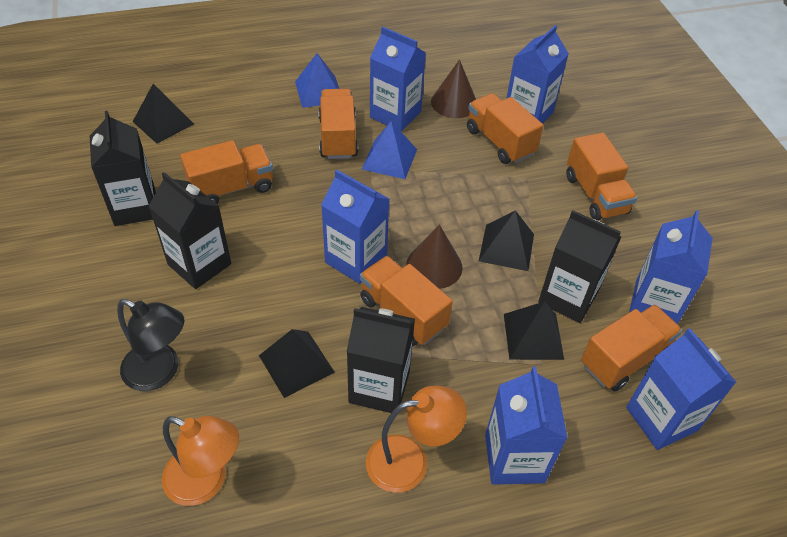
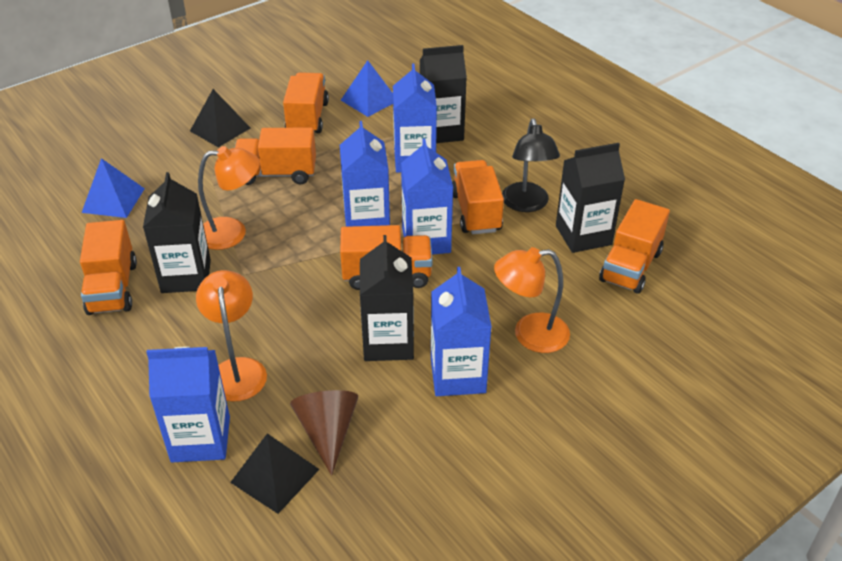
black pyramid: [133,84,194,144] [259,329,335,398] [479,210,534,271] [504,301,564,360] = 4 -> [190,89,250,147] [230,433,320,514] = 2
blue carton: [321,169,389,284] [370,26,426,132] [485,366,567,485] [506,25,569,124] [626,328,736,450] [629,210,713,324] = 6 -> [146,346,230,462] [340,121,390,227] [393,63,437,173] [401,139,453,255] [431,267,492,396] = 5
brown cone: [406,224,463,289] [431,59,476,118] = 2 -> [290,390,358,476] = 1
orange lamp: [162,416,239,506] [366,386,467,493] = 2 -> [196,270,267,402] [198,146,260,250] [494,247,570,353] = 3

